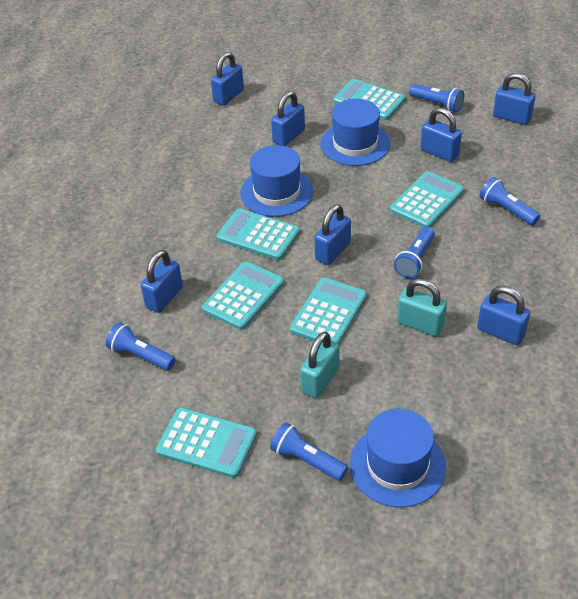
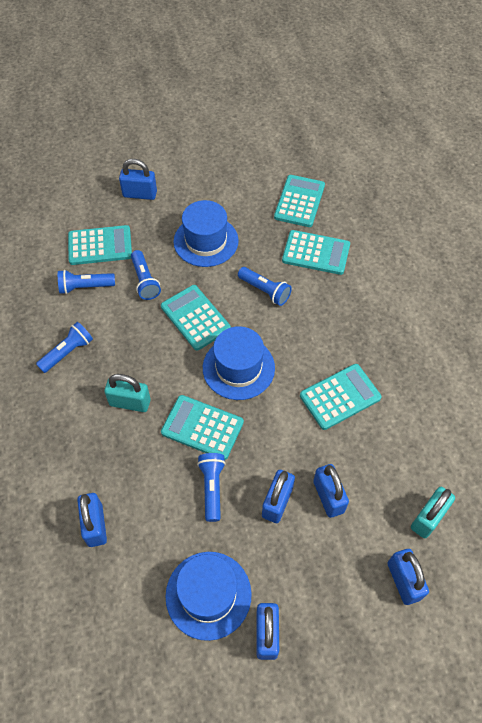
blue padlock: [141,250,183,313] [211,52,244,105] [271,91,305,146] [314,204,351,265] [420,107,462,162] [477,286,530,345] [493,73,535,125] = 7 -> [77,493,107,547] [119,159,157,200] [256,603,279,660] [262,470,295,523] [313,464,349,518] [388,549,429,605] = 6

